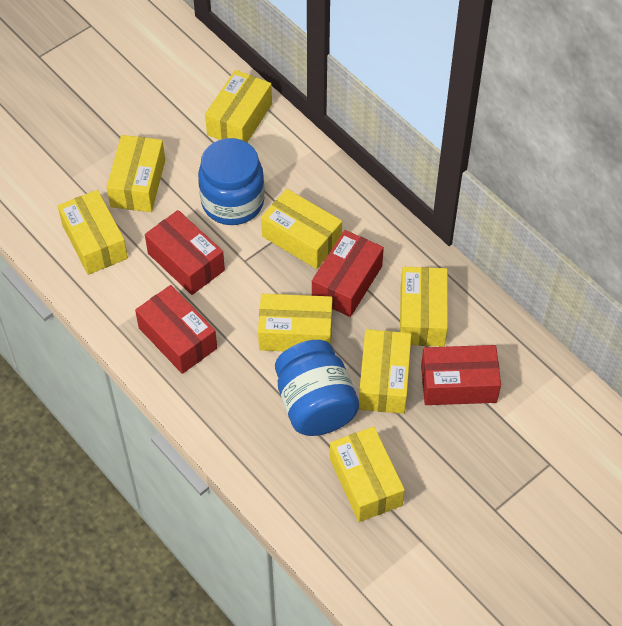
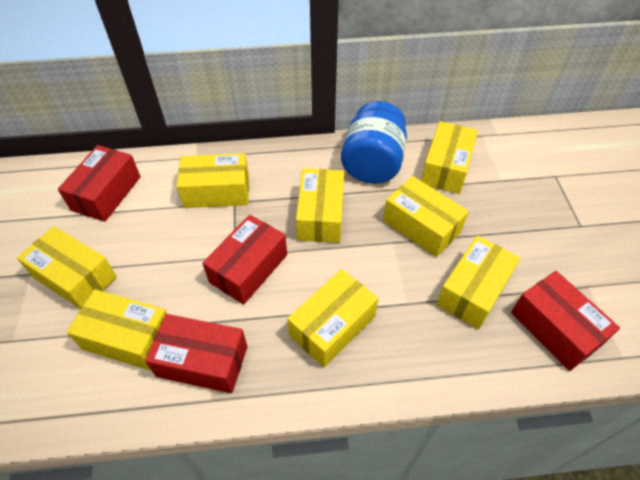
blue jar: [198,138,265,225] [275,340,359,436] = 2 -> [341,101,407,183] = 1

